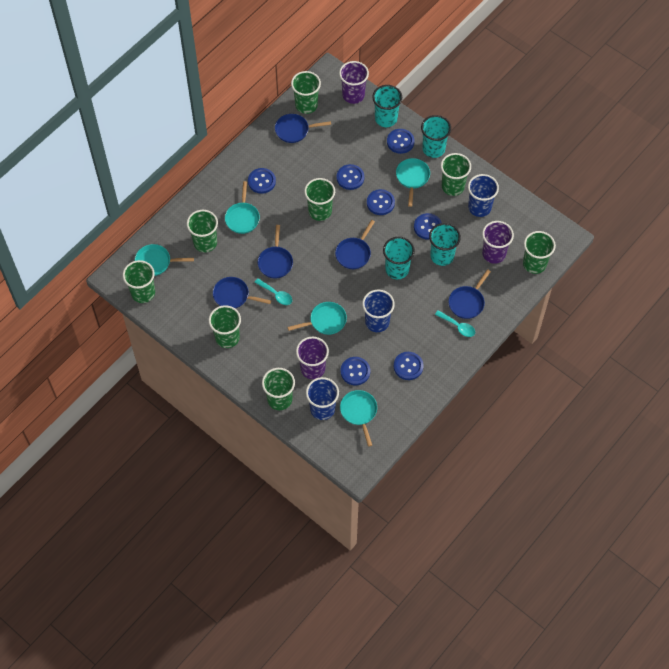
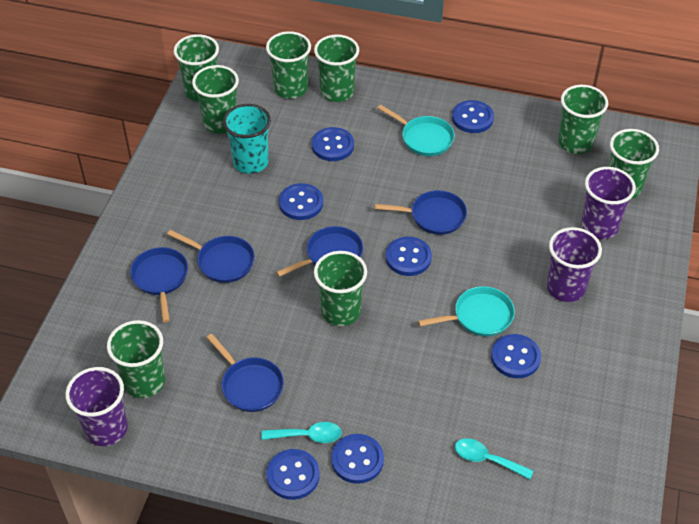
blue cup: [306,377,339,420] [362,290,395,332] [468,174,499,217] = 3 -> none = 0
turquoise cup: [372,85,402,127] [383,237,415,279] [421,115,451,158] [429,223,461,266] = 4 -> [223,104,271,174] = 1
turquoise pan: [135,244,194,276] [225,181,260,234] [287,302,347,335] [340,390,377,447] [396,158,430,207] = 5 -> [378,104,455,156] [418,286,515,336] = 2

